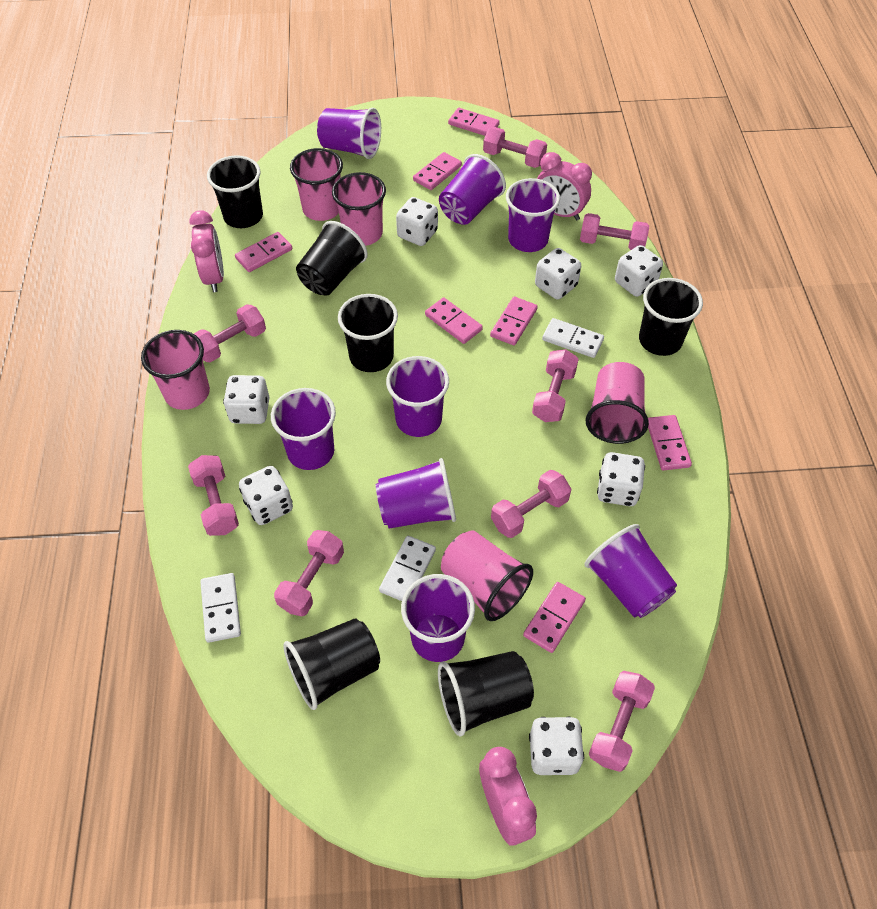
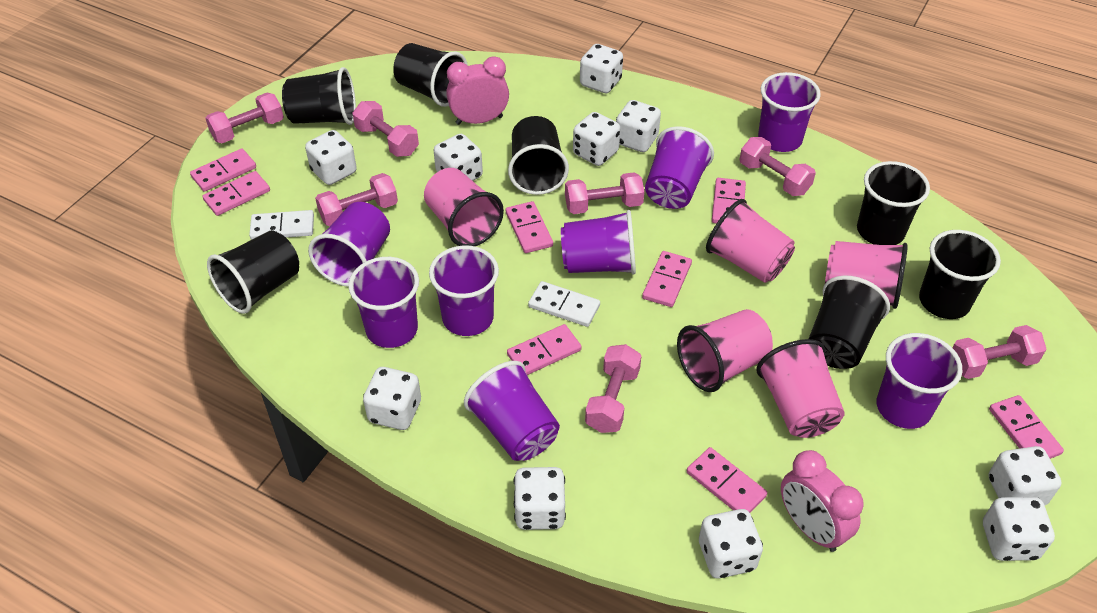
black cup: [207,155,263,228] [283,618,380,710] [296,221,368,296] [338,294,398,372] [438,651,534,736] [639,278,703,356] = 6 -> [207,230,299,314] [282,67,356,125] [393,43,468,107] [508,116,569,195] [809,275,890,369] [857,161,930,245] [919,230,1001,319] = 7
pink clock: [190,210,224,292] [479,747,537,846] [537,152,592,220] = 3 -> [446,56,509,125] [781,450,863,552] = 2
pink domino: [235,232,292,272] [413,152,462,190] [425,297,483,344] [448,108,500,136] [490,297,538,346] [523,582,586,653] [648,415,692,471] = 7 -> [190,149,256,192] [203,171,270,216] [506,201,553,253] [507,324,581,375] [642,251,692,307] [687,447,767,513] [712,178,746,224] [989,395,1064,459] = 8
pink dumbbell: [188,455,239,536] [194,304,266,362] [274,530,344,616] [483,127,547,168] [491,470,571,538] [532,349,579,422] [580,213,649,250] [589,671,655,772] = 8 -> [205,93,284,143] [315,173,398,226] [352,101,419,157] [565,172,644,214] [585,344,641,433] [739,137,816,196] [952,325,1047,379] = 7
white dice: [223,375,270,424] [239,466,293,525] [396,197,438,246] [529,717,584,775] [535,248,581,300] [597,452,645,506] [615,245,663,297] = 7 -> [305,130,357,185] [363,367,421,430] [434,134,483,181] [514,467,566,530] [573,112,621,166] [580,44,623,93] [616,100,661,152] [699,509,763,579] [983,497,1055,561] [988,446,1062,505] = 10
white domino: [200,573,241,643] [379,536,436,601] [542,318,604,358] = 3 -> [249,210,314,240] [528,281,600,327] = 2

